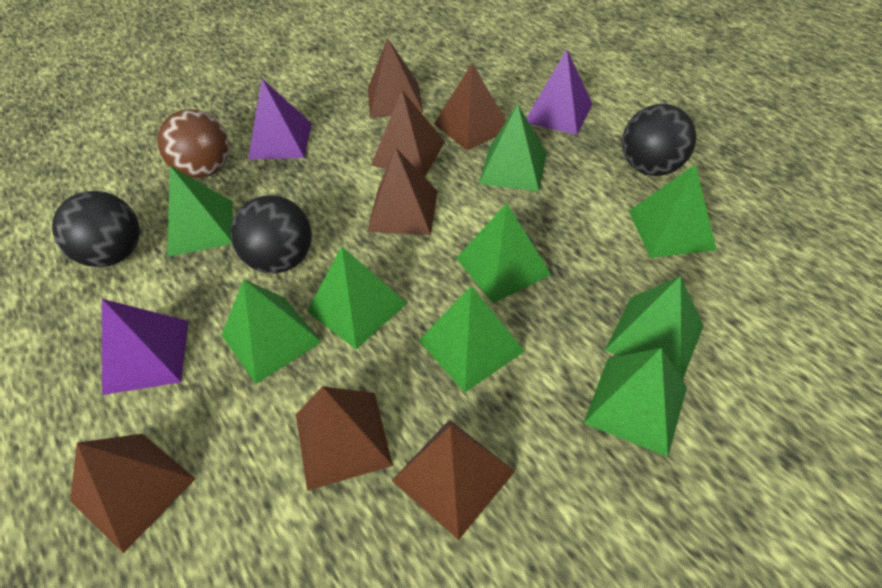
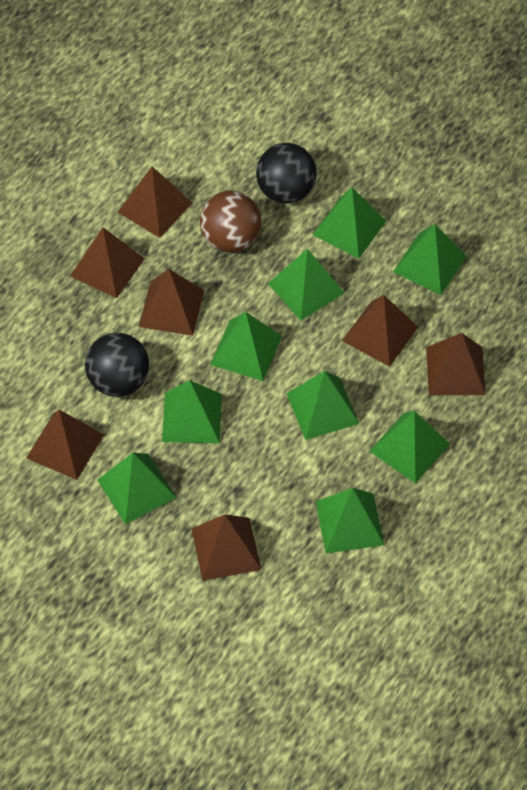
black ball: [52,191,140,267] [231,195,312,274] [622,104,697,176] = 3 -> [85,333,149,397] [256,143,316,203] = 2
purple pyramid: [102,299,189,395] [248,79,312,160] [527,50,593,135] = 3 -> none = 0

